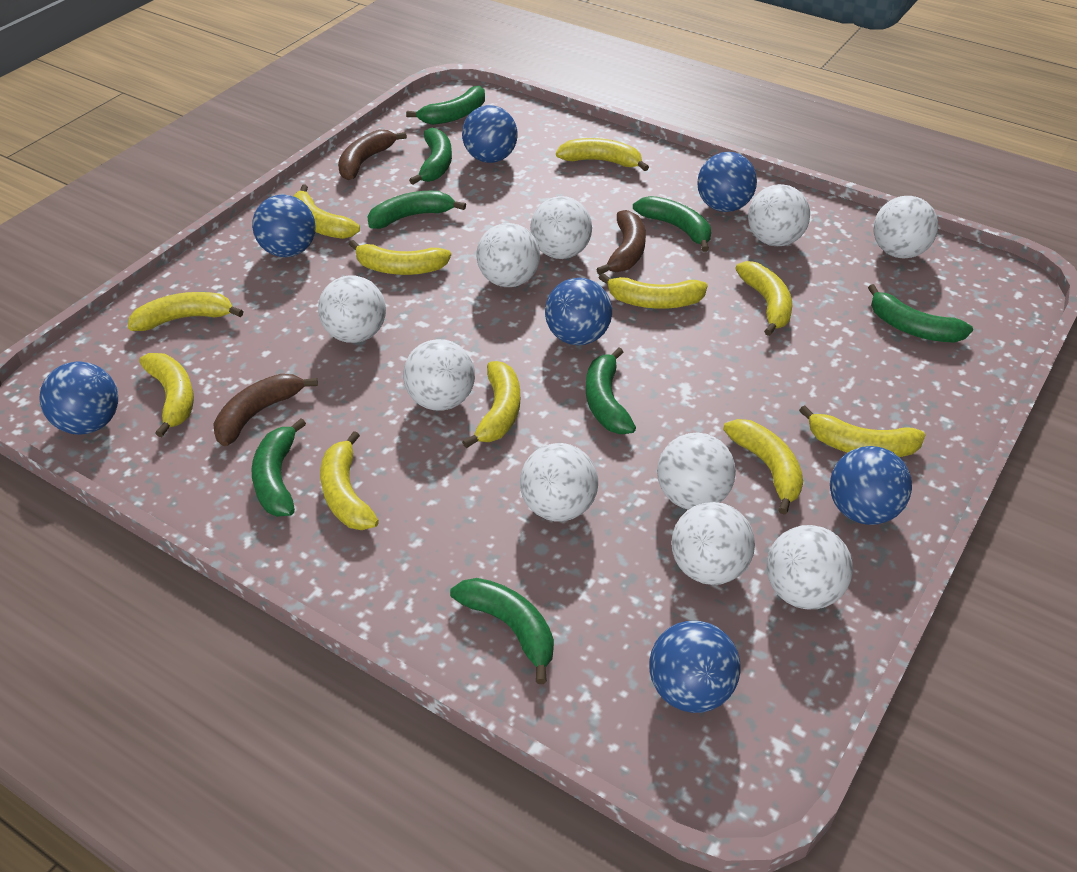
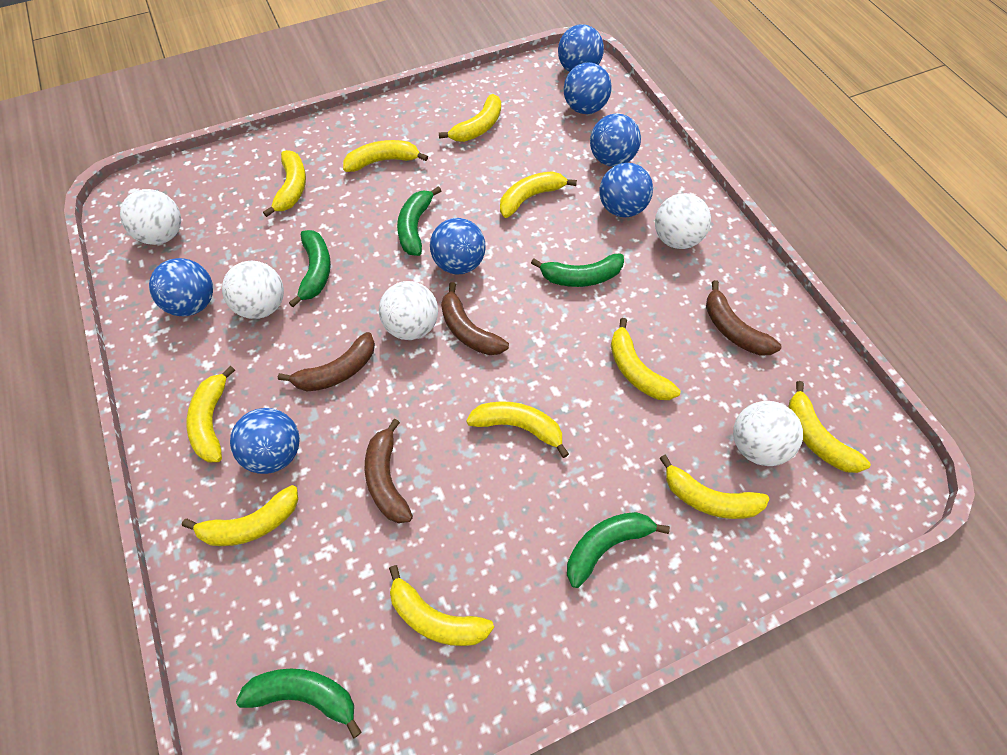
brown banana: [213,374,318,446] [338,129,407,180] [596,210,646,275] = 3 -> [278,332,375,391] [365,419,413,523] [441,282,509,355] [706,280,782,356] = 4
green banana: [251,418,306,517] [367,191,466,229] [406,86,485,125] [409,127,452,185] [450,578,554,684] [586,347,636,434] [633,196,711,252] [868,284,973,343] = 8 -> [236,669,362,739] [289,230,331,307] [397,186,441,256] [531,253,624,287] [567,512,670,588] = 5
white ball: [318,275,386,343] [403,339,475,410] [477,223,540,287] [520,443,598,522] [530,196,592,259] [657,433,736,509] [671,502,755,585] [748,184,810,246] [767,525,853,609] [874,196,938,259] = 10 -> [120,189,181,245] [222,261,284,319] [379,281,438,340] [655,193,711,249] [733,401,803,466] = 5

